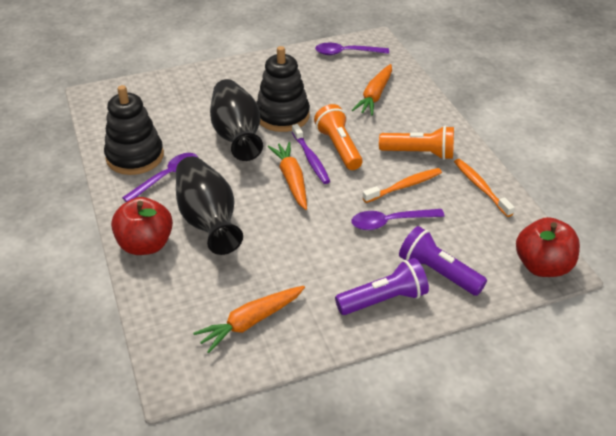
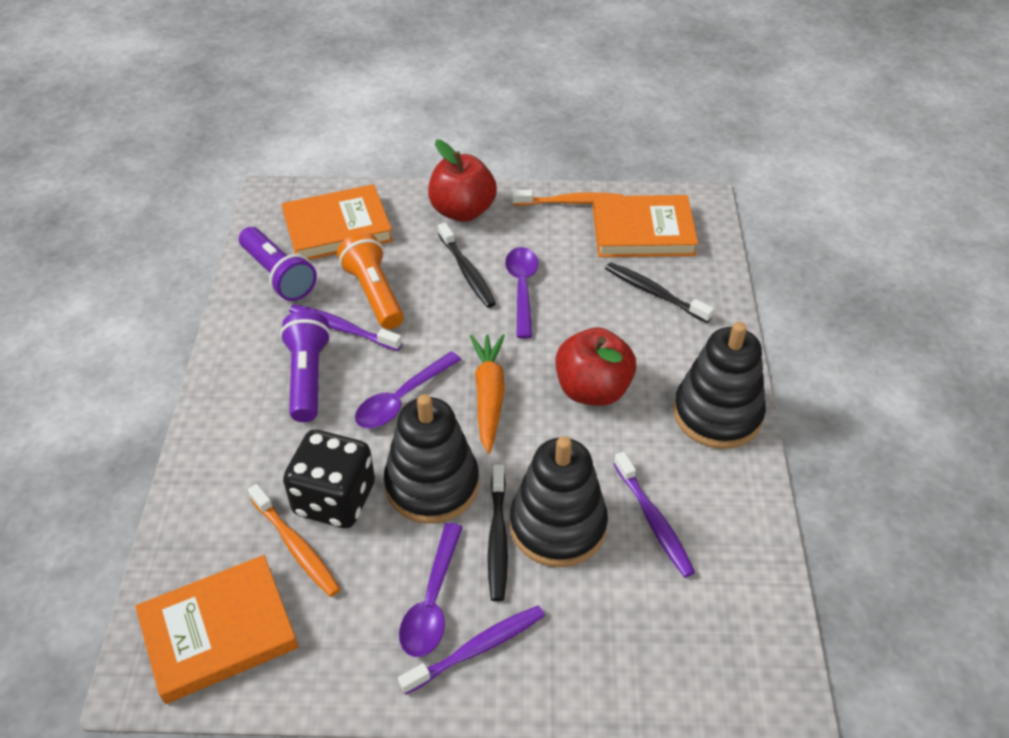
black dice: none = 0 -> [283,430,375,528] = 1
black stacking toy: [104,85,164,175] [256,46,310,132] = 2 -> [384,394,479,524] [510,436,608,567] [673,322,766,449] = 3
black toothbrush: none = 0 -> [438,223,496,308] [488,464,508,602] [605,262,714,323] = 3
black vase: [176,156,243,255] [210,79,263,161] = 2 -> none = 0
orange book: none = 0 -> [135,555,298,704] [282,184,393,260] [593,195,698,257] = 3
orange carrot: [193,286,305,353] [268,142,307,210] [352,64,392,116] = 3 -> [470,334,505,454] = 1
orange flashlight: [314,104,363,170] [379,126,454,160] = 2 -> [337,232,404,329] = 1
purple toothbrush: [292,124,330,184] = 1 -> [289,304,402,351] [398,605,545,695] [613,452,695,577] = 3

